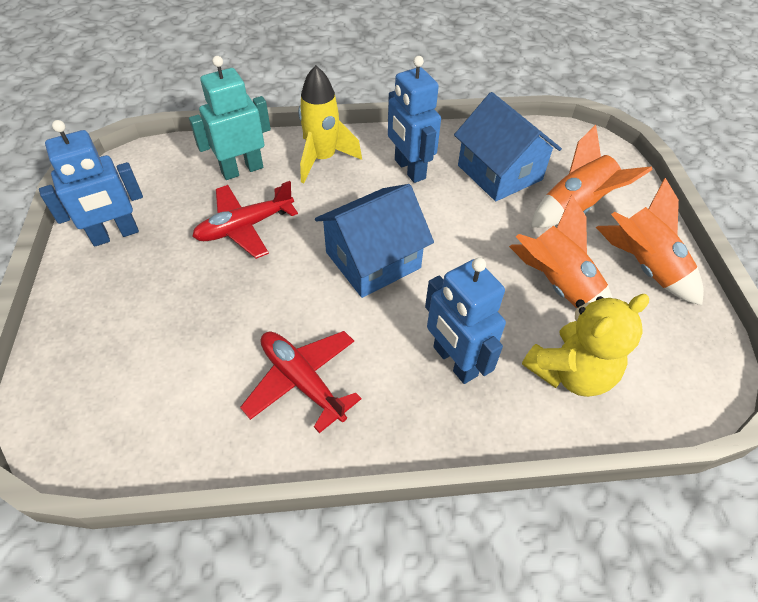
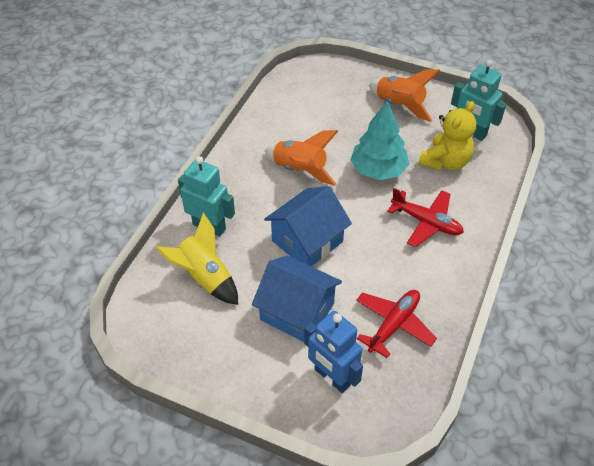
blue robot: [39,120,143,247] [388,56,441,183] [425,257,506,384] = 3 -> [304,311,363,393] = 1
orange rocket: [509,195,613,308] [531,125,653,228] [596,178,704,305] = 3 -> [264,130,338,186] [369,69,440,122] = 2
turquoise robot: [189,56,271,180] = 1 -> [178,156,235,236] [451,60,506,141] = 2
turquoise tree: none = 0 -> [351,101,409,180] = 1

